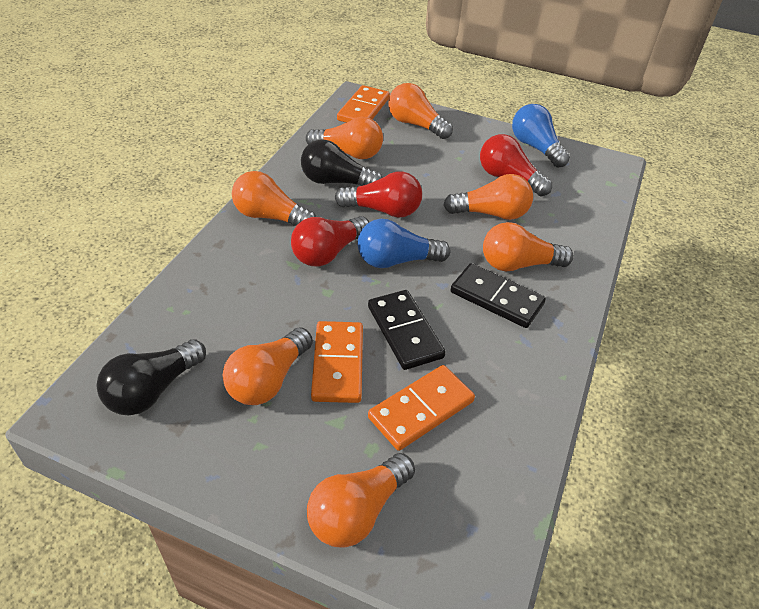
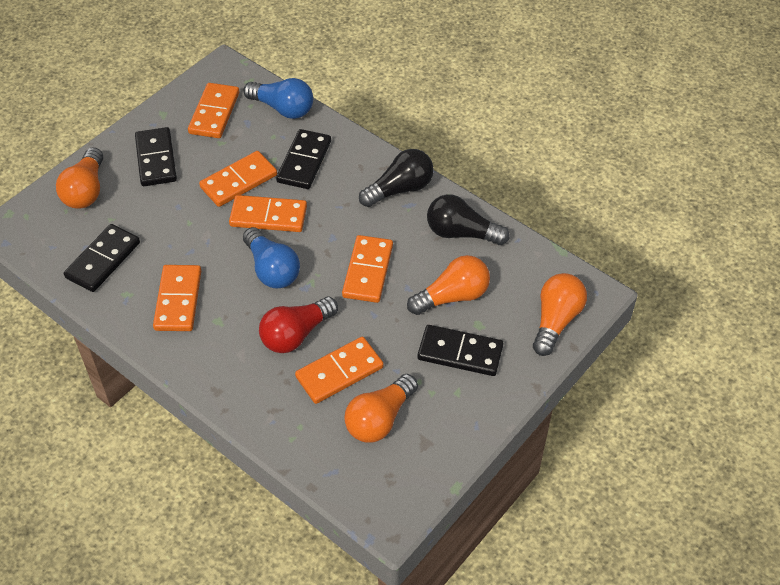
black domino: [368,290,446,370] [451,263,546,328] = 2 -> [64,224,140,292] [135,127,177,186] [276,129,331,189] [418,325,504,376] = 4
orange domino: [311,321,363,403] [337,85,390,123] [368,365,475,451] = 3 -> [153,265,201,331] [188,83,239,138] [199,151,277,207] [229,195,307,232] [295,337,383,404] [342,235,393,303] = 6
orange light bulb: [223,327,313,405] [232,171,316,226] [306,117,383,159] [307,453,415,548] [388,83,453,139] [443,174,533,220] [483,222,574,271] = 7 -> [56,147,103,209] [344,374,418,443] [407,255,490,315] [533,273,587,356] = 4
red light bulb: [291,216,369,267] [335,171,422,218] [480,134,552,196] = 3 -> [259,297,338,353] = 1

